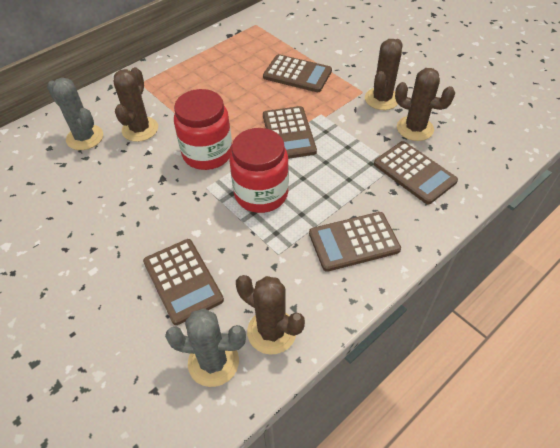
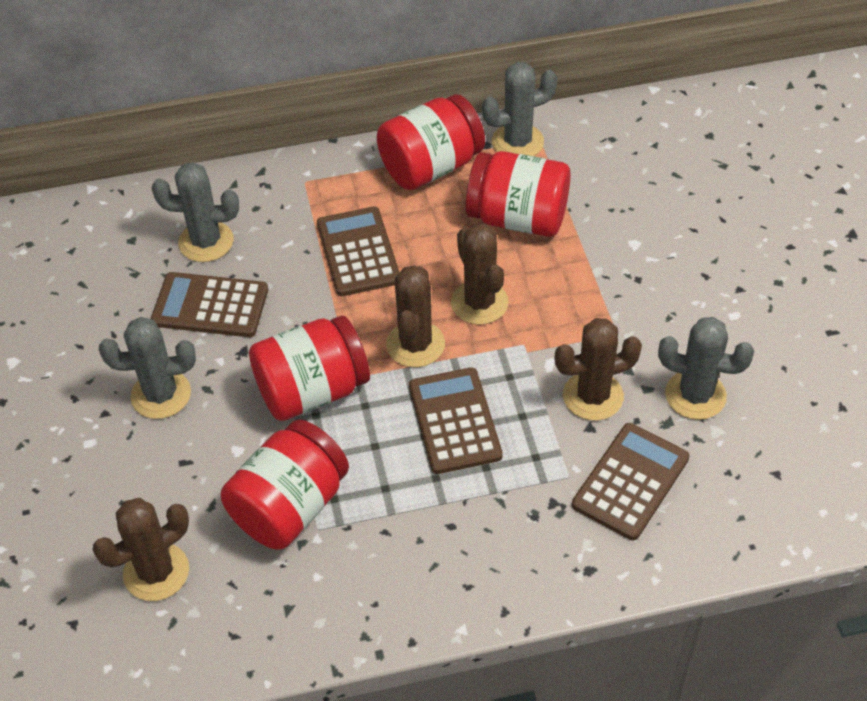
brown calculator: [143,239,224,325] [263,54,332,92] [263,106,317,159] [309,212,401,272] [374,141,458,205] = 5 -> [151,272,268,337] [317,206,400,296] [409,367,503,474] [572,423,690,540] = 4
grey cactus: [47,78,103,150] [165,308,246,387] = 2 -> [99,317,196,419] [152,162,239,262] [482,62,558,156] [658,317,754,420] = 4
red jar: [174,89,232,170] [230,128,289,213] = 2 -> [221,419,349,549] [249,316,370,421] [377,94,485,190] [466,151,570,237] = 4

